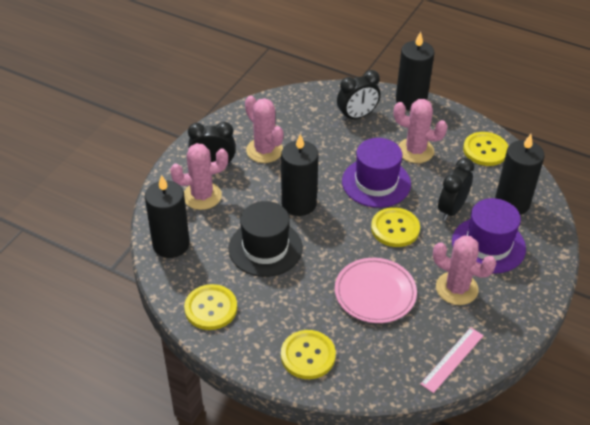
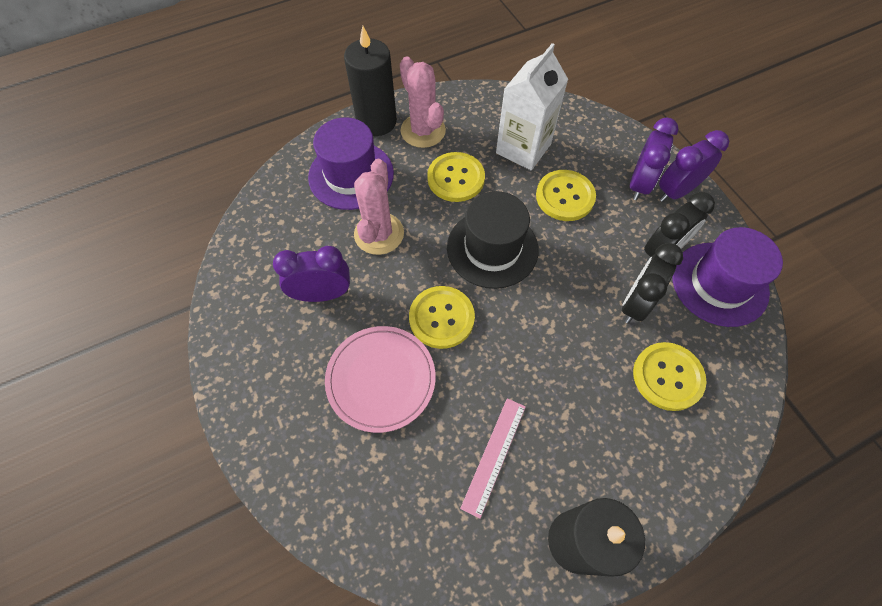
black candle: [145,175,190,258] [281,134,319,216] [396,31,435,110] [495,134,545,215] = 4 -> [344,26,397,136] [548,498,645,577] = 2
black clock: [188,122,235,166] [337,70,380,121] [438,158,474,221] = 3 -> [622,243,683,324] [644,192,715,263] = 2
pink cactus: [170,143,228,210] [245,96,284,163] [394,99,448,163] [433,235,496,305] = 4 -> [354,159,404,255] [400,56,446,148] = 2
purple clock: none = 0 -> [273,246,350,302] [630,117,679,201] [659,130,729,202] = 3
white carton: none = 0 -> [496,43,568,170] = 1

